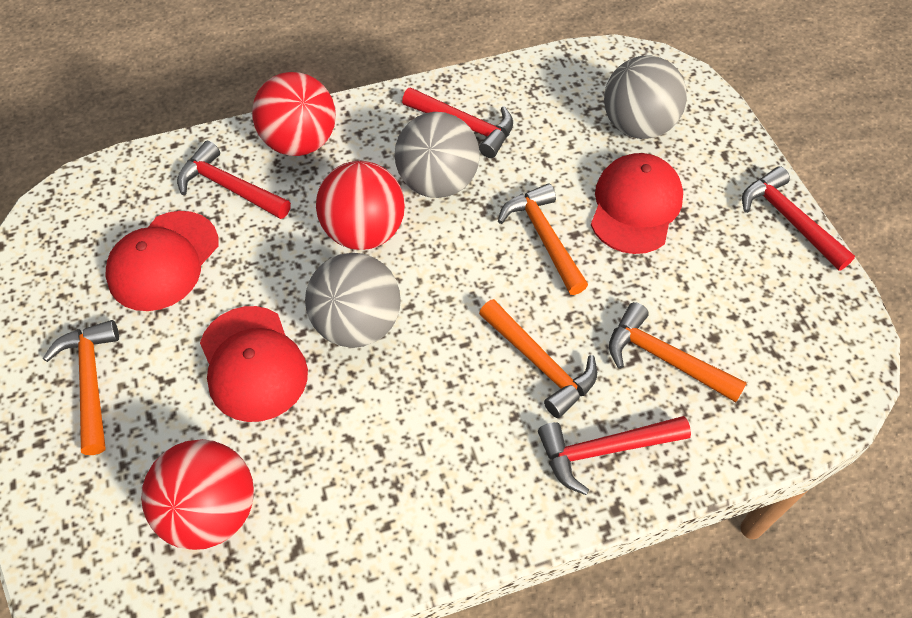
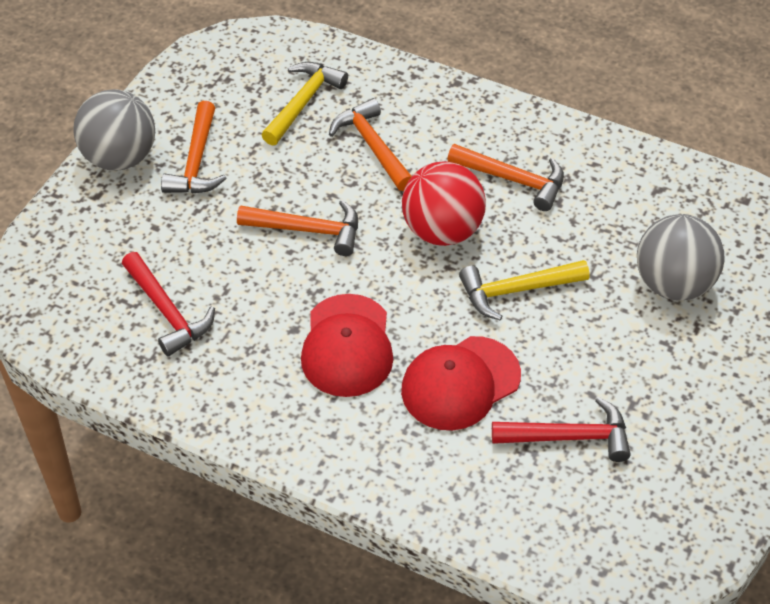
grey ball: [305,253,401,348] [395,112,480,198] [604,56,687,139] = 3 -> [73,89,155,171] [637,214,725,301] = 2
red ball: [141,439,254,550] [252,72,336,156] [316,161,405,250] = 3 -> [402,161,486,246] = 1
red cap: [105,211,219,311] [200,306,308,422] [591,153,683,254] = 3 -> [301,294,393,397] [401,336,521,430] = 2
red hammer: [177,141,291,219] [402,87,513,158] [538,416,691,495] [742,166,855,271] = 4 -> [122,252,215,356] [492,397,631,462] = 2
yellow hammer: none = 0 -> [262,62,348,146] [459,260,589,321] = 2

